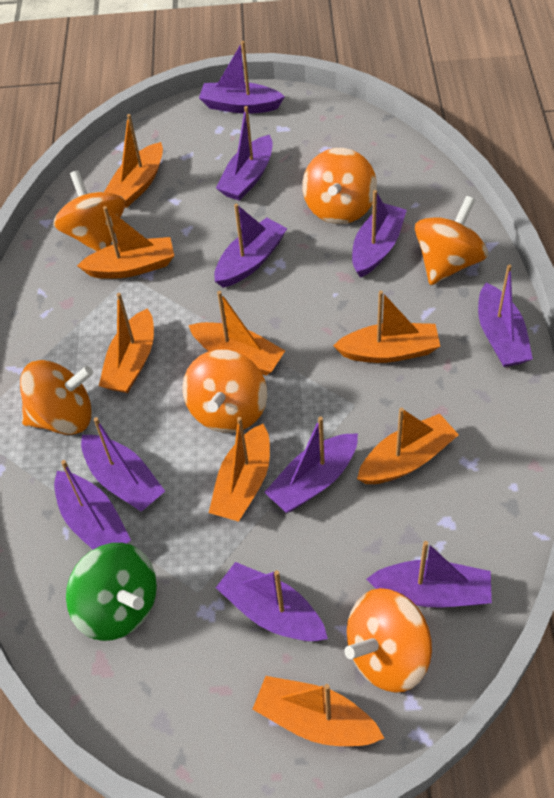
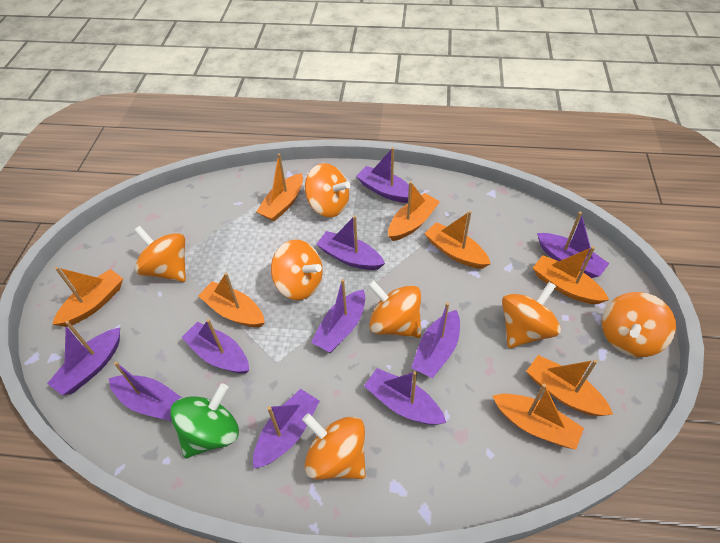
orange spinning top: [20,360,93,435] [53,170,125,252] [182,350,267,433] [302,148,377,224] [344,588,432,693] [415,196,488,285] = 6 -> [134,226,186,282] [271,240,323,300] [302,413,366,480] [305,163,351,217] [368,280,421,338] [502,282,561,348] [602,292,676,357] = 7

